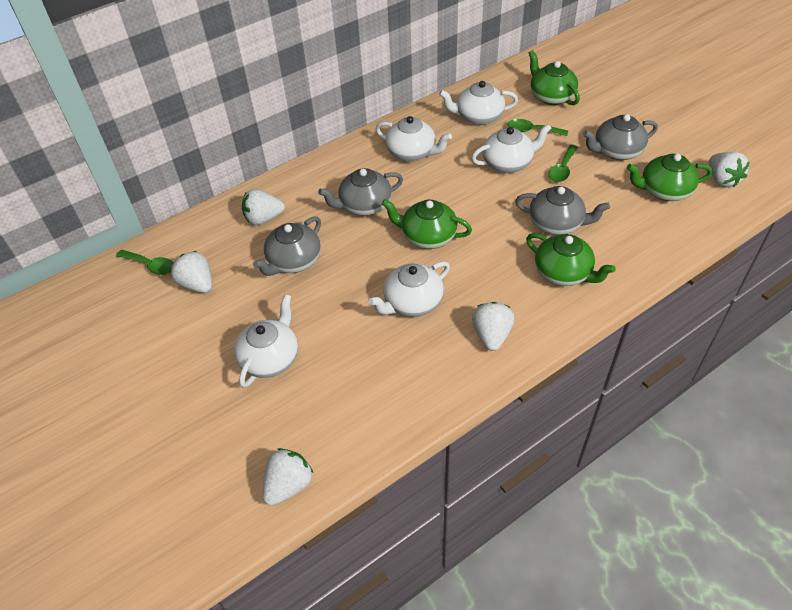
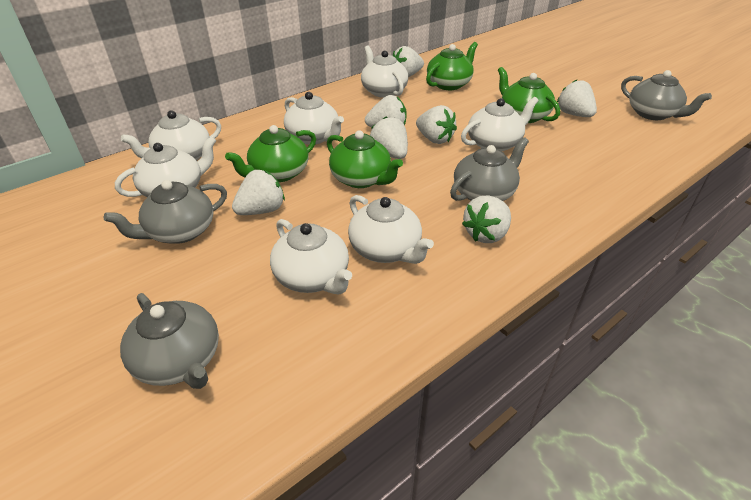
green spoon: [116,250,173,275] [507,119,568,136] [549,145,578,182] = 3 -> none = 0
white strawberry: [171,251,212,293] [242,189,285,225] [263,448,313,506] [472,302,514,351] [709,152,750,188] = 5 -> [232,170,285,215] [365,95,407,127] [370,116,408,159] [393,46,424,77] [416,105,457,144] [462,196,511,243] [557,80,597,117] = 7
white teapot: [234,294,298,388] [368,261,450,317] [376,116,452,162] [439,81,518,125] [471,124,552,173] = 5 -> [115,136,217,197] [121,110,221,161] [270,219,352,294] [284,92,344,144] [348,195,434,264] [361,46,408,98] [461,97,539,151] = 7

